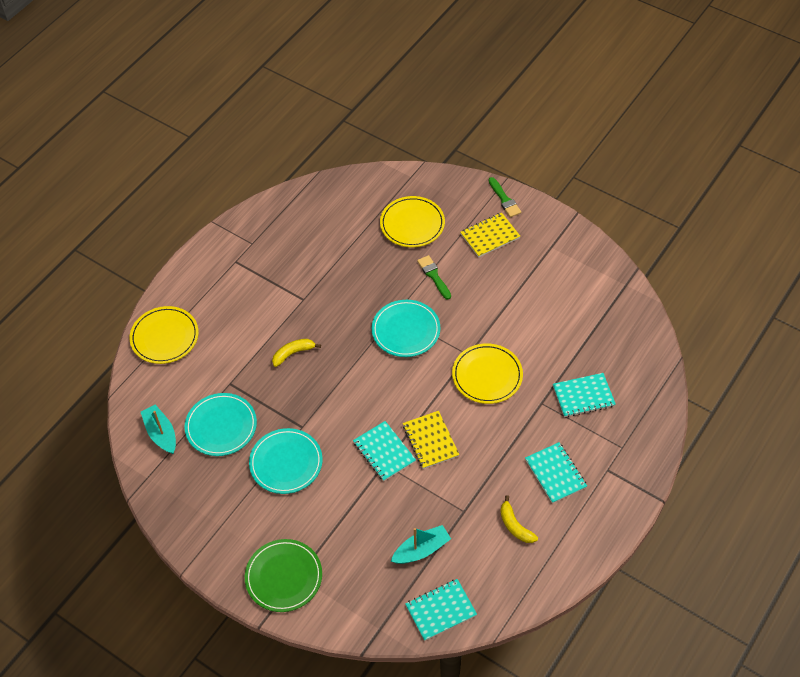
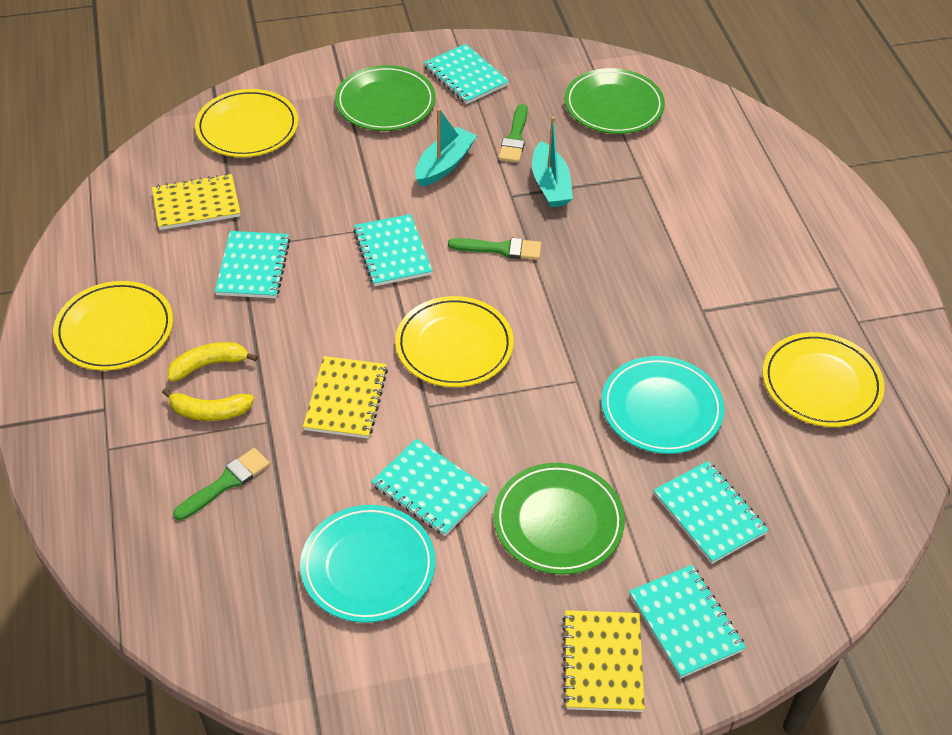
green brush: [417,255,451,299] [489,177,521,217] = 2 -> [173,448,270,520] [448,238,541,260] [499,104,528,163] = 3
green plate: [245,539,322,612] = 1 -> [335,65,436,131] [493,463,625,575] [564,68,665,134] = 3
turquoise notebook: [353,421,416,481] [405,579,477,641] [525,442,587,503] [553,373,616,417] = 4 -> [215,231,290,298] [353,214,433,286] [371,439,490,536] [423,44,509,104] [629,565,746,679] [653,461,768,564] = 6
turquoise plate: [185,393,257,456] [249,428,323,494] [372,300,440,357] = 3 -> [300,505,436,623] [601,356,725,454] = 2
yellow notebook: [403,411,459,469] [460,213,520,257] = 2 -> [152,174,241,230] [303,356,388,438] [562,610,645,712] = 3
yellow plate: [130,306,199,364] [380,196,445,247] [452,343,523,404] = 3 -> [53,281,173,371] [195,89,298,157] [395,296,514,387] [763,332,885,427] = 4

